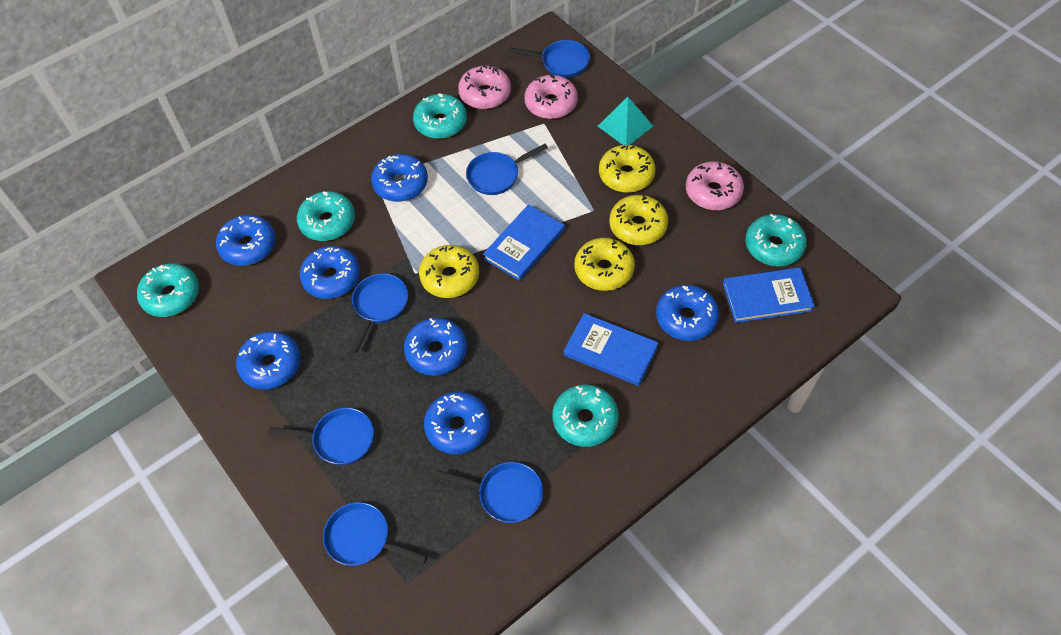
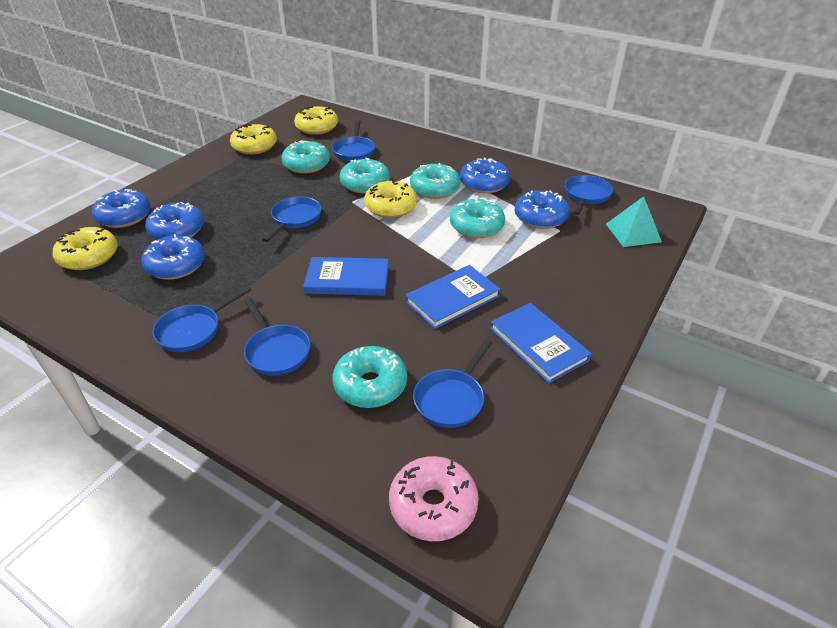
blue donut: [216,215,276,266] [236,331,301,389] [300,246,360,299] [371,154,428,202] [404,318,467,376] [424,392,490,454] [656,285,719,341] = 7 -> [92,189,151,228] [141,234,205,280] [145,202,204,240] [460,158,510,193] [514,190,570,229] = 5
pink donut: [458,65,511,109] [524,74,578,119] [686,161,744,210] = 3 -> [389,456,479,541] = 1

